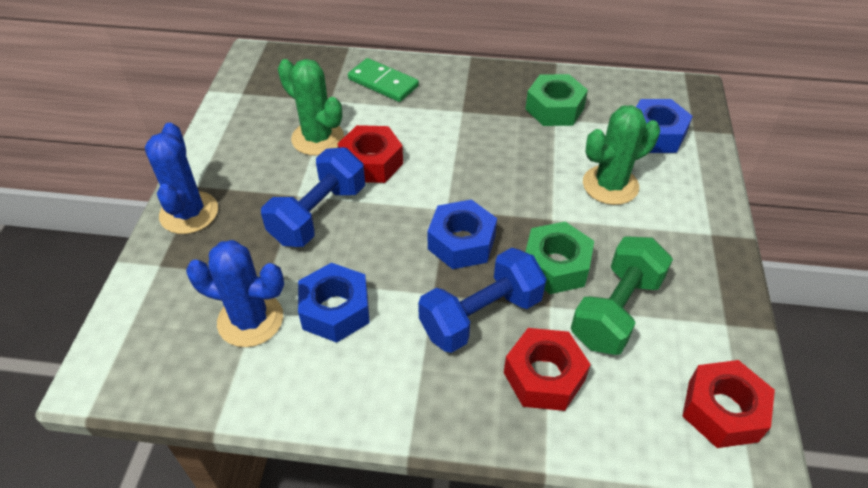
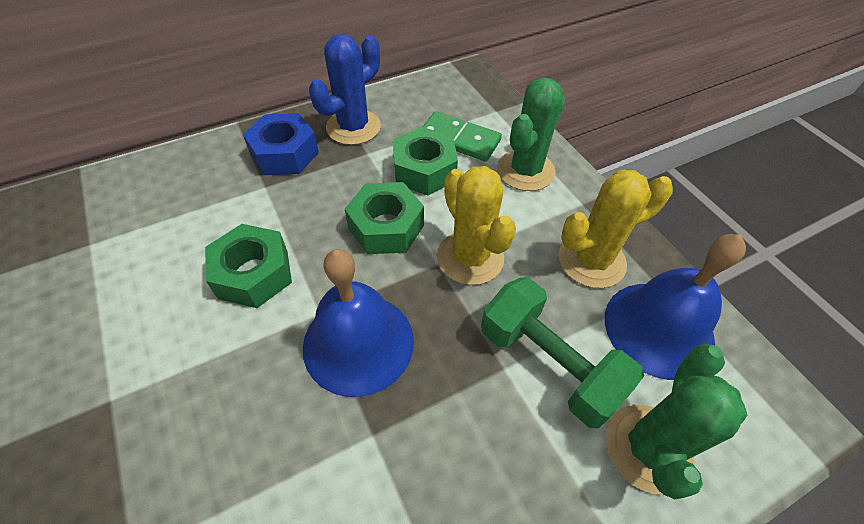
blue bell: none = 0 -> [303,249,414,397] [605,234,746,380] = 2
blue cactus: [145,123,218,234] [186,240,284,347] = 2 -> [309,34,381,145] = 1
blue dumbbell: [261,147,365,247] [418,248,546,353] = 2 -> none = 0
blue nut: [298,263,370,343] [428,199,497,269] [636,99,693,153] = 3 -> [243,113,319,175] = 1
green nut: [525,74,588,126] [525,222,594,294] = 2 -> [205,224,292,308] [345,182,424,254] [393,127,458,195] = 3
red nut: [338,125,403,183] [504,328,591,411] [682,360,775,448] = 3 -> none = 0
yellow cactus: none = 0 -> [437,166,516,285] [559,170,673,288] = 2

